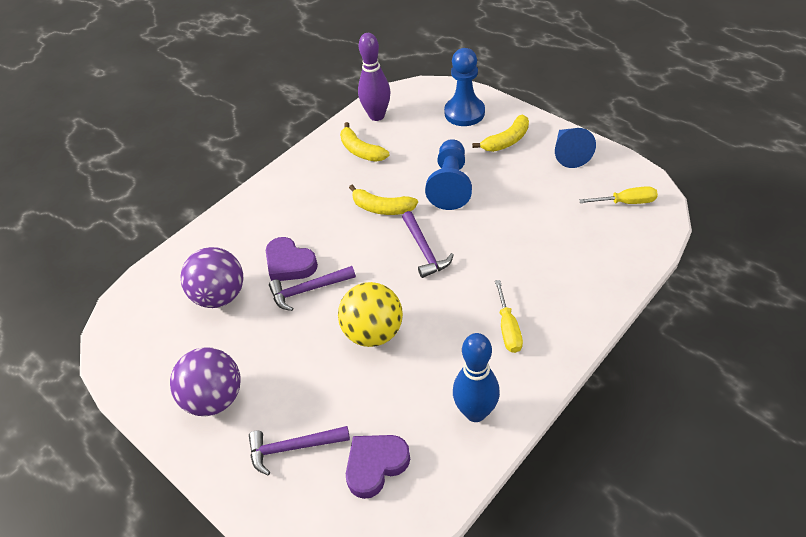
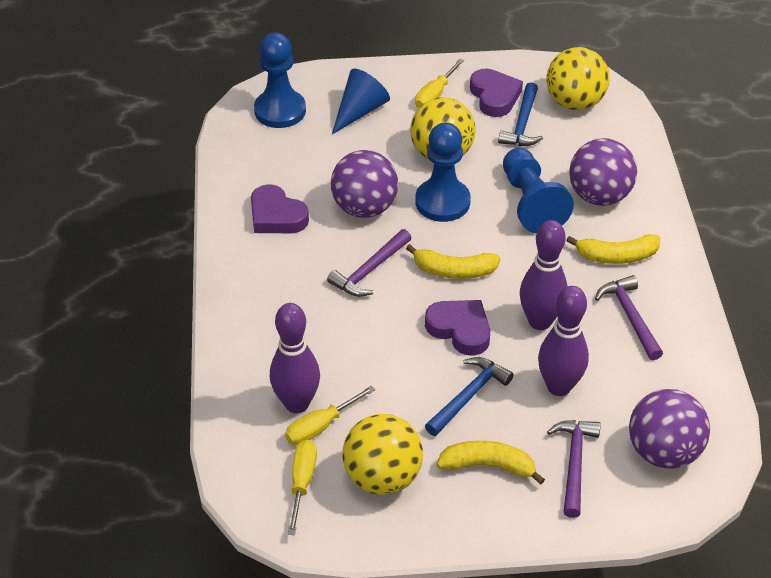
blue bowling pin: [453,333,500,422] = 1 -> none = 0
blue hammer: none = 0 -> [425,357,514,436] [498,82,543,146] = 2
blue pawn: [425,139,472,210] [444,48,485,126] = 2 -> [254,33,306,128] [415,123,471,222] [503,148,574,234] = 3
purple ball: [170,347,241,416] [181,247,244,308] = 2 -> [331,150,398,218] [569,138,637,206] [629,389,710,469] = 3
purple bowling pin: [358,33,390,121] = 1 -> [270,303,320,413] [520,220,568,330] [538,286,589,396] = 3
purple heart: [266,237,318,281] [346,435,410,499] = 2 -> [251,184,309,233] [425,300,490,356] [470,69,523,117] = 3
yellow ball: [338,282,403,347] = 1 -> [343,414,423,495] [410,97,475,159] [546,47,610,110] = 3
yellow screwdriver: [495,280,523,353] [579,186,658,204] = 2 -> [285,385,375,445] [288,440,317,535] [415,59,465,108] = 3

